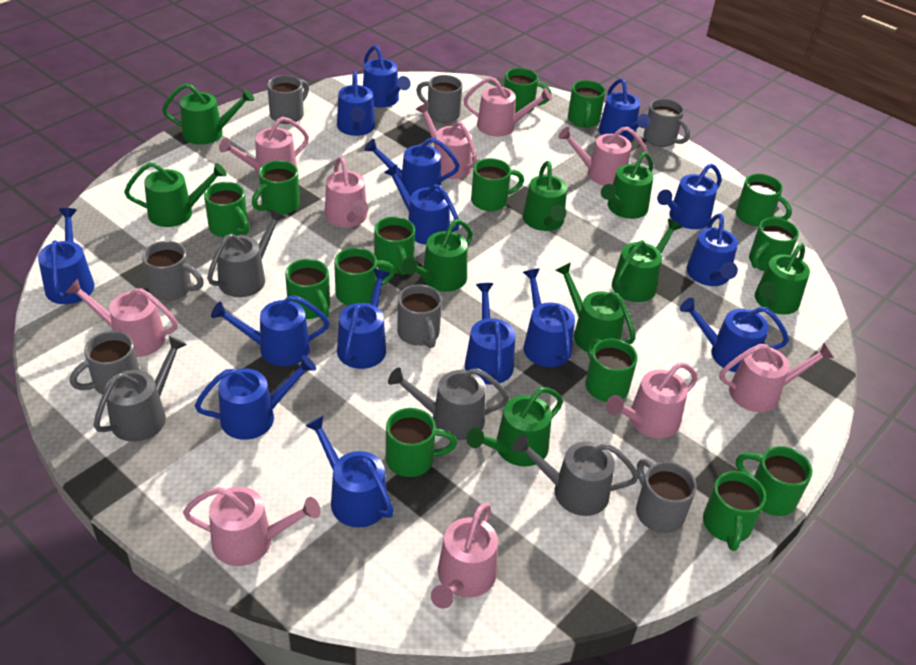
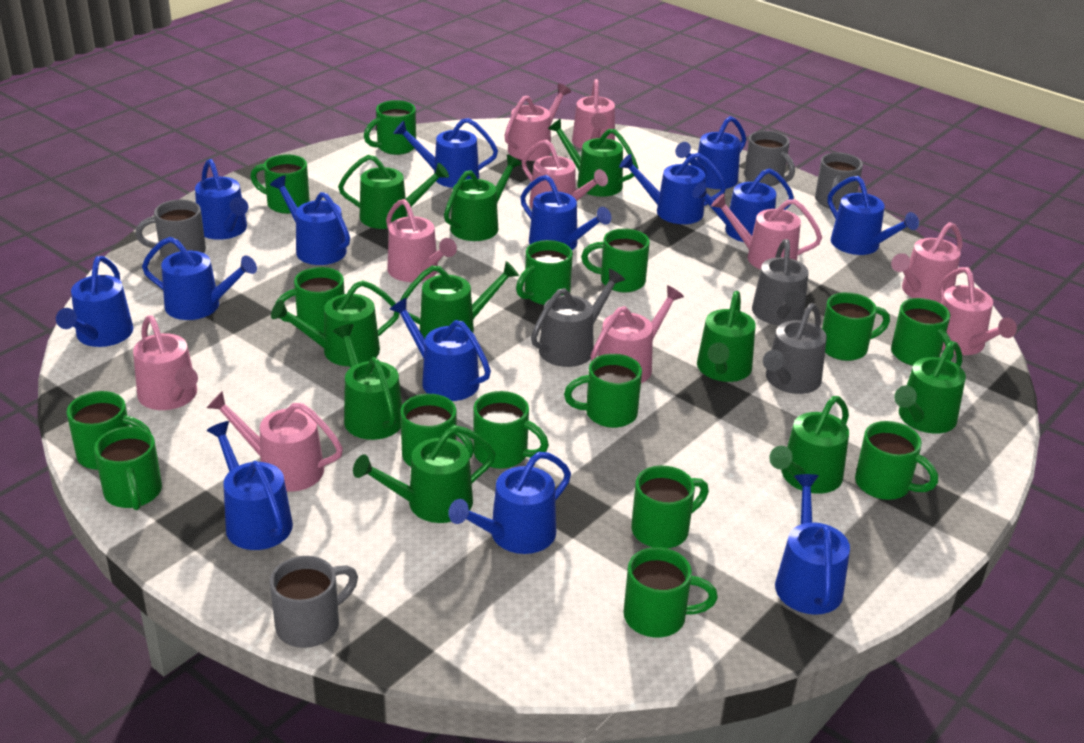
blue watering can: [38,208,95,304] [195,355,316,440] [211,295,329,366] [305,416,394,527] [337,71,375,136] [337,269,390,369] [363,45,411,108] [365,138,460,197] [384,165,460,245] [465,283,515,385] [523,268,575,367] [599,79,651,141] [657,163,722,229] [680,298,789,372] [686,213,738,286] = 15 -> [56,256,133,347] [142,237,257,320] [195,159,248,240] [206,421,293,550] [270,175,350,265] [390,298,491,401] [393,118,498,188] [448,452,571,554] [520,175,611,250] [619,153,726,224] [675,116,746,189] [692,168,794,242] [775,474,850,615] [828,176,919,255] = 14
green mug: [204,182,250,237] [252,160,300,215] [285,259,330,319] [334,247,395,306] [374,216,415,275] [386,408,457,477] [471,158,524,211] [504,68,551,114] [568,80,606,128] [585,338,638,402] [703,471,766,551] [736,174,792,226] [736,446,812,516] [749,217,799,271] = 14 -> [67,391,151,470] [94,426,162,510] [250,154,310,214] [275,267,345,334] [364,100,416,155] [400,394,474,467] [473,391,549,469] [516,240,573,305] [564,354,642,428] [581,228,650,293] [624,547,718,638] [631,466,709,548] [822,292,890,361] [855,421,938,500] [891,298,954,366] = 15
green watering can: [124,162,227,227] [162,83,254,145] [402,220,473,292] [467,387,563,467] [523,161,567,231] [556,262,636,352] [601,152,653,219] [612,219,682,302] [755,243,810,315] = 9 -> [271,280,399,366] [333,324,402,440] [338,155,449,229] [353,425,496,523] [400,261,519,338] [444,155,522,241] [548,119,638,197] [697,291,756,382] [769,396,849,494] [894,341,966,434] = 10
grey mug: [70,331,139,395] [142,241,204,301] [267,75,309,124] [397,284,442,348] [416,75,463,123] [636,459,697,533] [644,99,690,147] = 7 -> [135,200,206,258] [270,556,358,648] [744,130,795,186] [815,152,863,210] = 4
grey watering can: [94,336,187,442] [207,209,285,297] [388,367,509,440] [512,434,639,516] = 4 -> [531,269,625,367] [752,239,808,325] [763,303,827,394] = 3

